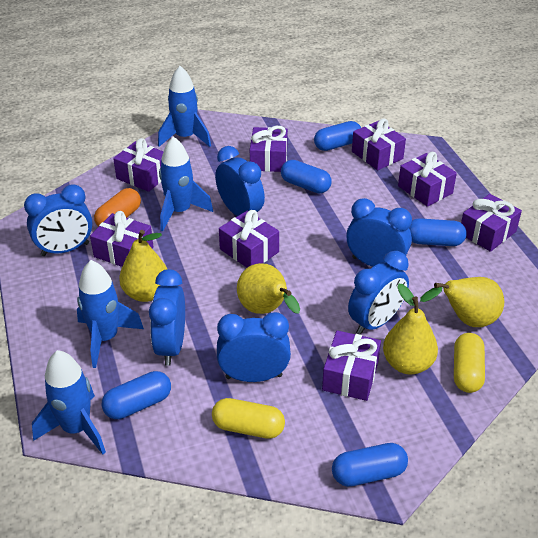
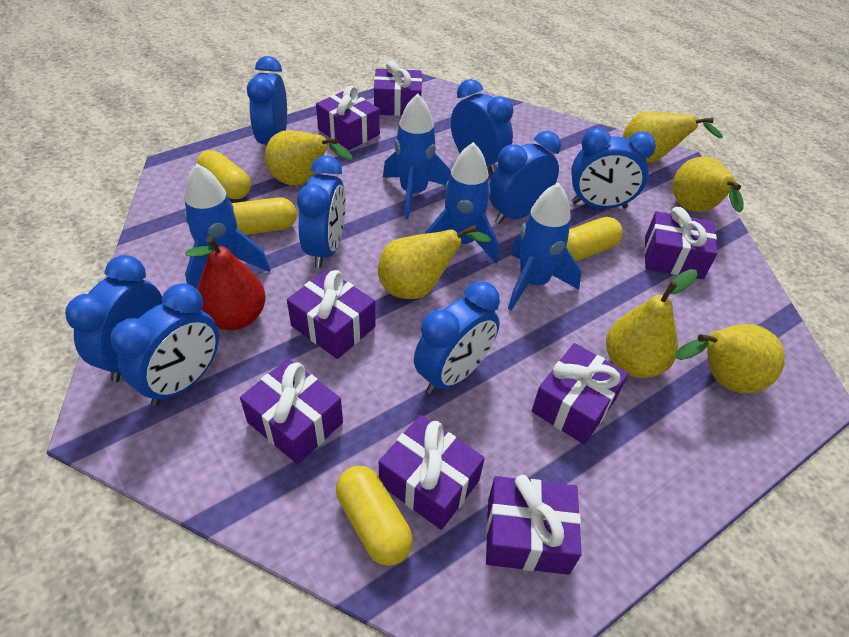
blue capsule: [101,371,171,419] [281,160,332,193] [314,121,361,151] [332,443,408,487] [409,218,467,246] = 5 -> none = 0
blue clock: [24,184,93,256] [149,269,185,366] [215,146,265,216] [217,312,291,382] [346,198,412,267] [348,251,409,335] = 6 -> [65,255,163,382] [110,283,219,406] [247,56,287,146] [297,155,346,268] [414,281,500,394] [451,79,513,174] [489,131,561,224] [571,128,656,208] = 8
orange capsule: [94,188,141,227] = 1 -> none = 0
red pear: none = 0 -> [185,236,266,330] = 1
yellow capsule: [212,398,285,439] [454,333,485,393] = 2 -> [196,150,251,199] [232,197,297,235] [336,466,413,566] [566,217,623,261] = 4
yellow pear: [119,230,167,302] [237,263,300,314] [383,284,438,375] [420,277,504,327] = 4 -> [265,130,353,185] [378,225,491,299] [606,269,697,378] [623,111,723,163] [673,157,744,213] [675,324,785,394] = 6

